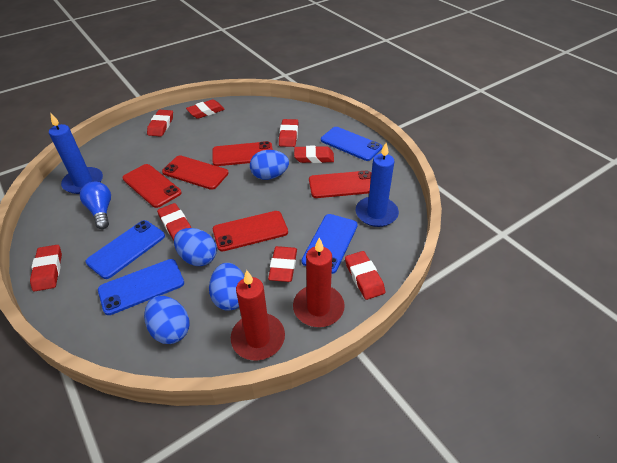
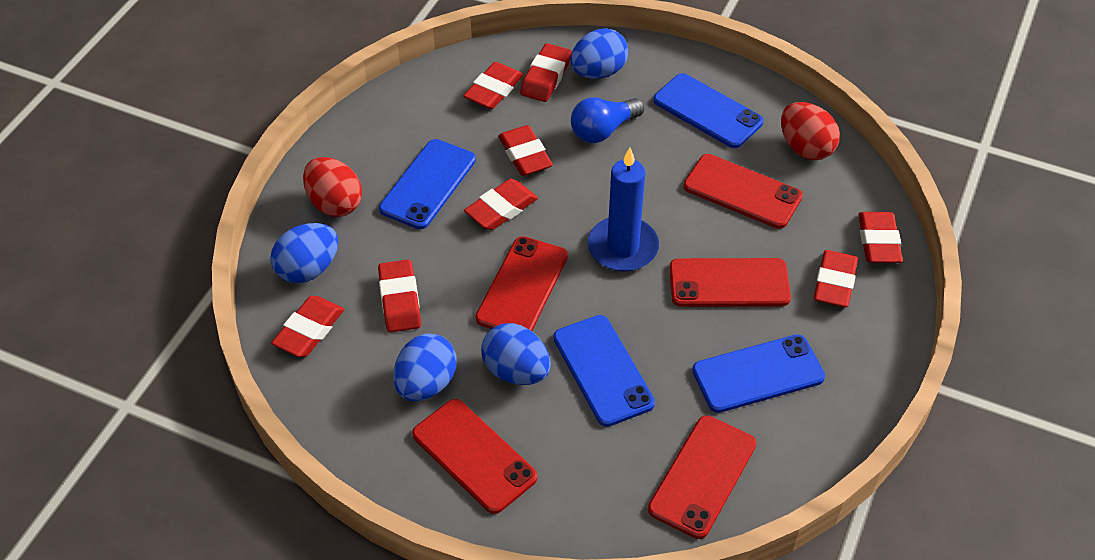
blue candle: [49,112,103,194] [356,143,399,227] = 2 -> [588,148,659,272] = 1
red candle: [231,270,285,360] [293,238,345,327] = 2 -> none = 0
red egg: none = 0 -> [303,157,362,217] [781,102,840,160] = 2

